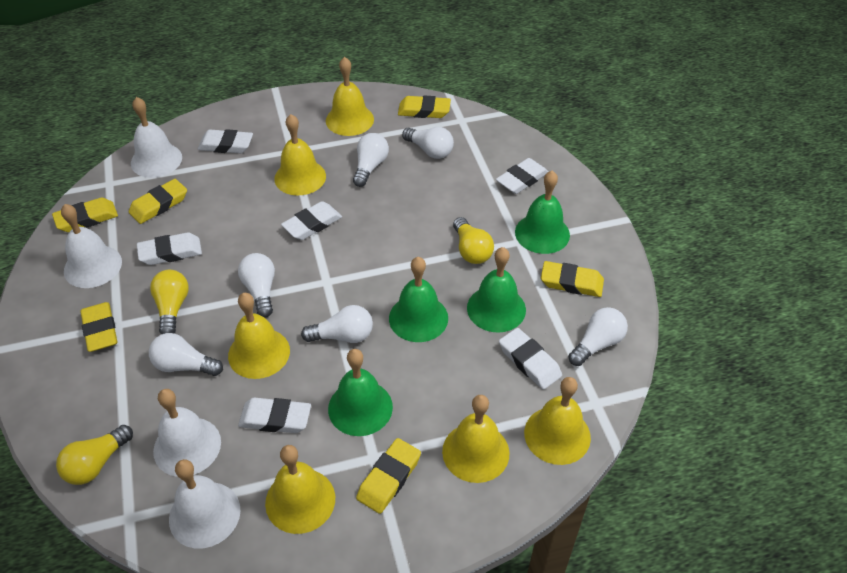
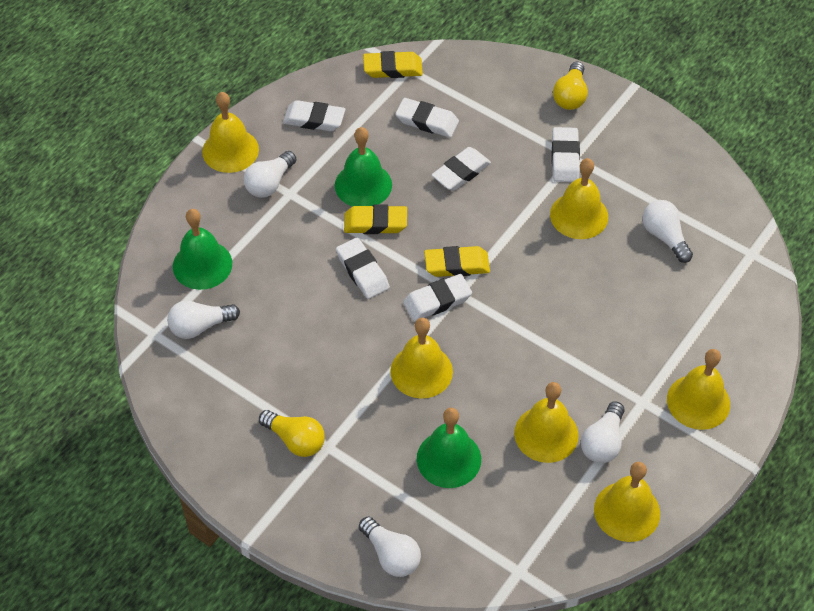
green bell: [328,349,393,436] [389,257,448,342] [467,247,526,333] [515,171,570,254] = 4 -> [173,209,232,290] [335,127,392,206] [417,408,481,488] = 3
white bell: [61,204,122,288] [131,97,182,178] [153,389,221,477] [169,459,240,548] = 4 -> none = 0
white light bulb: [149,333,223,376] [238,253,275,318] [301,305,373,343] [353,133,389,187] [402,127,454,159] [568,307,628,366] = 6 -> [167,300,240,339] [243,151,296,198] [359,516,421,577] [581,401,624,463] [643,200,693,263] = 5
yellow eraser: [52,198,118,232] [80,302,118,352] [129,179,187,224] [356,438,421,514] [398,95,451,118] [541,261,604,297] = 6 -> [344,205,407,234] [363,51,423,78] [424,246,490,277] = 3
yellow light bulb: [56,425,133,485] [150,270,189,334] [453,217,494,264] = 3 -> [259,410,325,457] [553,62,588,110] = 2

